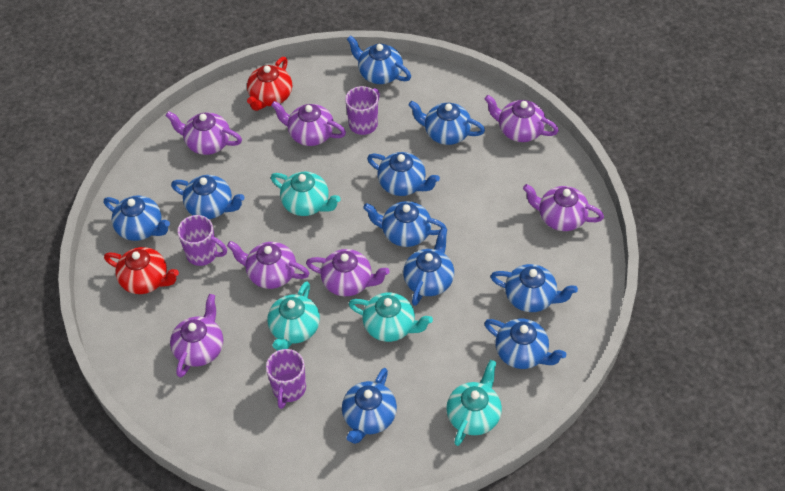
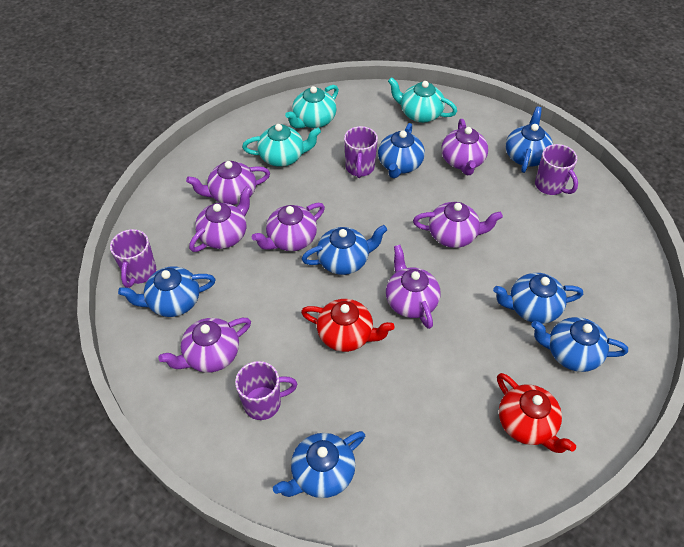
blue teapot: [104,196,170,241] [171,175,245,219] [342,368,397,444] [347,35,411,84] [363,201,447,247] [367,152,440,196] [403,227,454,306] [409,101,485,145] [484,319,566,369] [490,264,578,312] = 10 -> [118,266,215,317] [273,431,365,498] [302,225,387,275] [378,123,425,178] [493,273,583,324] [506,107,553,173] [531,317,628,372] = 7
purple mug: [177,215,227,266] [266,349,306,409] [345,86,380,135] = 3 -> [110,229,156,288] [235,361,297,420] [344,126,378,178] [535,144,578,195] = 4
turquoise teapot: [267,281,320,351] [271,172,341,216] [349,293,433,342] [446,360,502,446] = 4 -> [242,124,321,167] [285,85,339,128] [388,77,457,123] = 3

